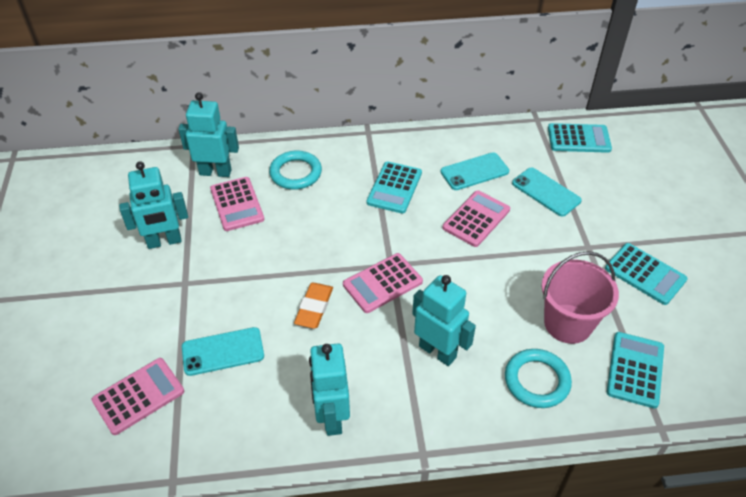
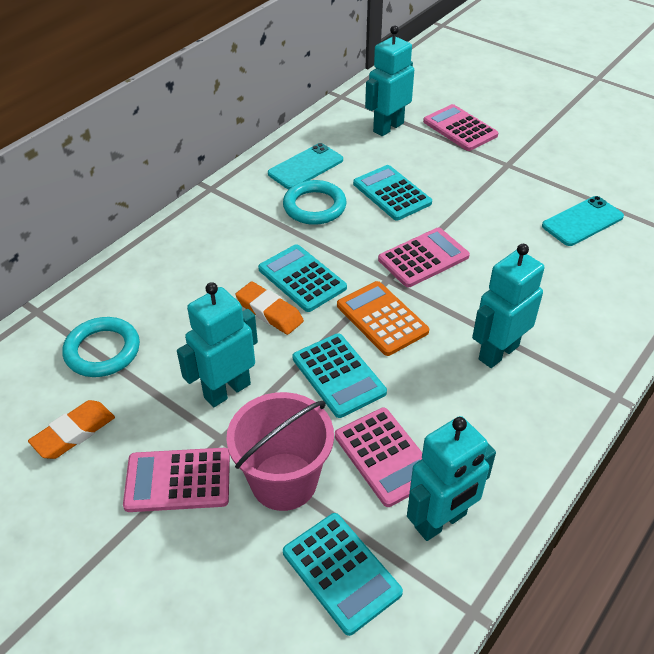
orange calculator: none = 0 -> [337,281,429,356] = 1
orange eraser: [294,283,333,329] = 1 -> [28,400,115,459] [235,281,304,335] = 2
turquoise phone: [182,327,264,376] [441,152,509,190] [512,167,582,217] = 3 -> [268,143,343,189] [542,196,624,246] = 2

